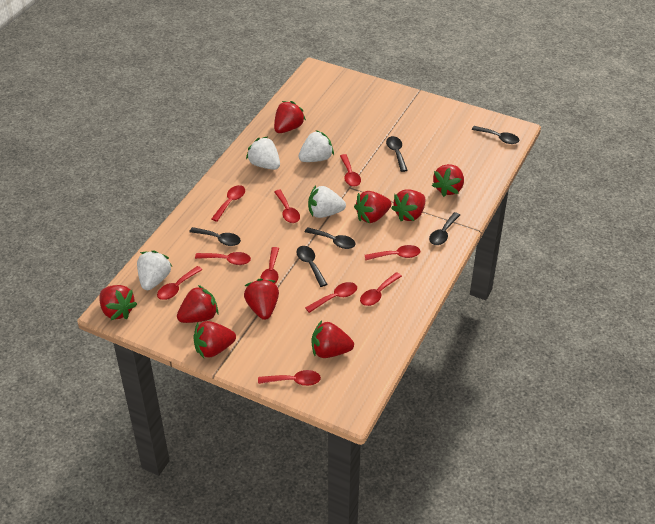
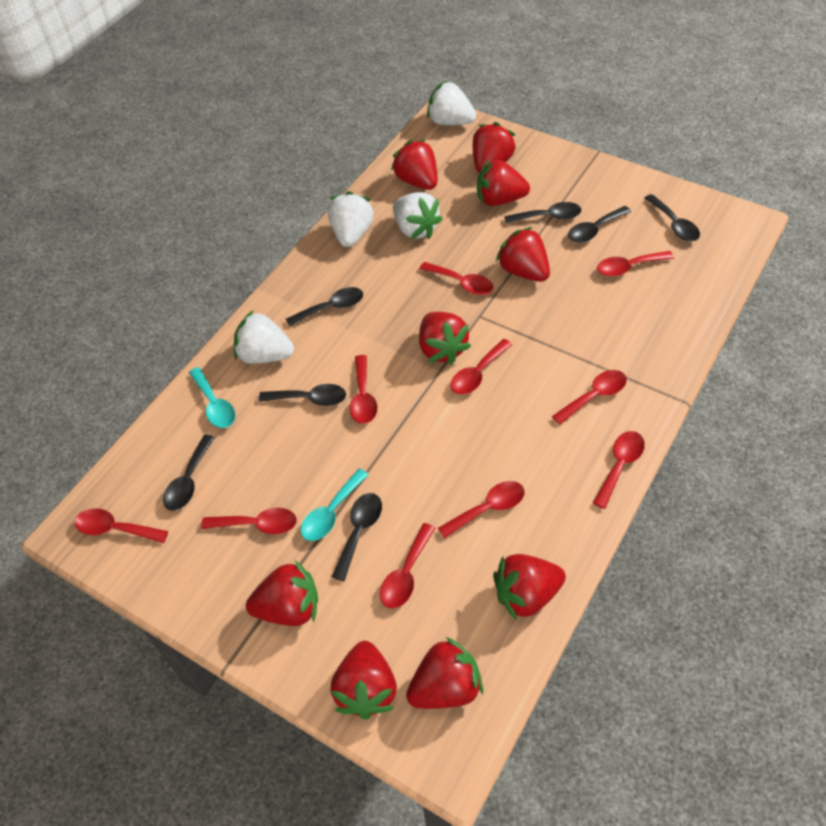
black spoon: [189,227,241,246] [296,246,327,287] [305,227,356,249] [386,136,408,172] [429,212,460,245] [472,126,519,144] = 6 -> [163,434,215,511] [259,384,346,406] [286,287,363,327] [332,493,382,581] [504,202,581,224] [568,206,631,243] [644,194,700,241] = 7
turquoise spoon: none = 0 -> [189,367,236,428] [301,469,369,541] = 2

